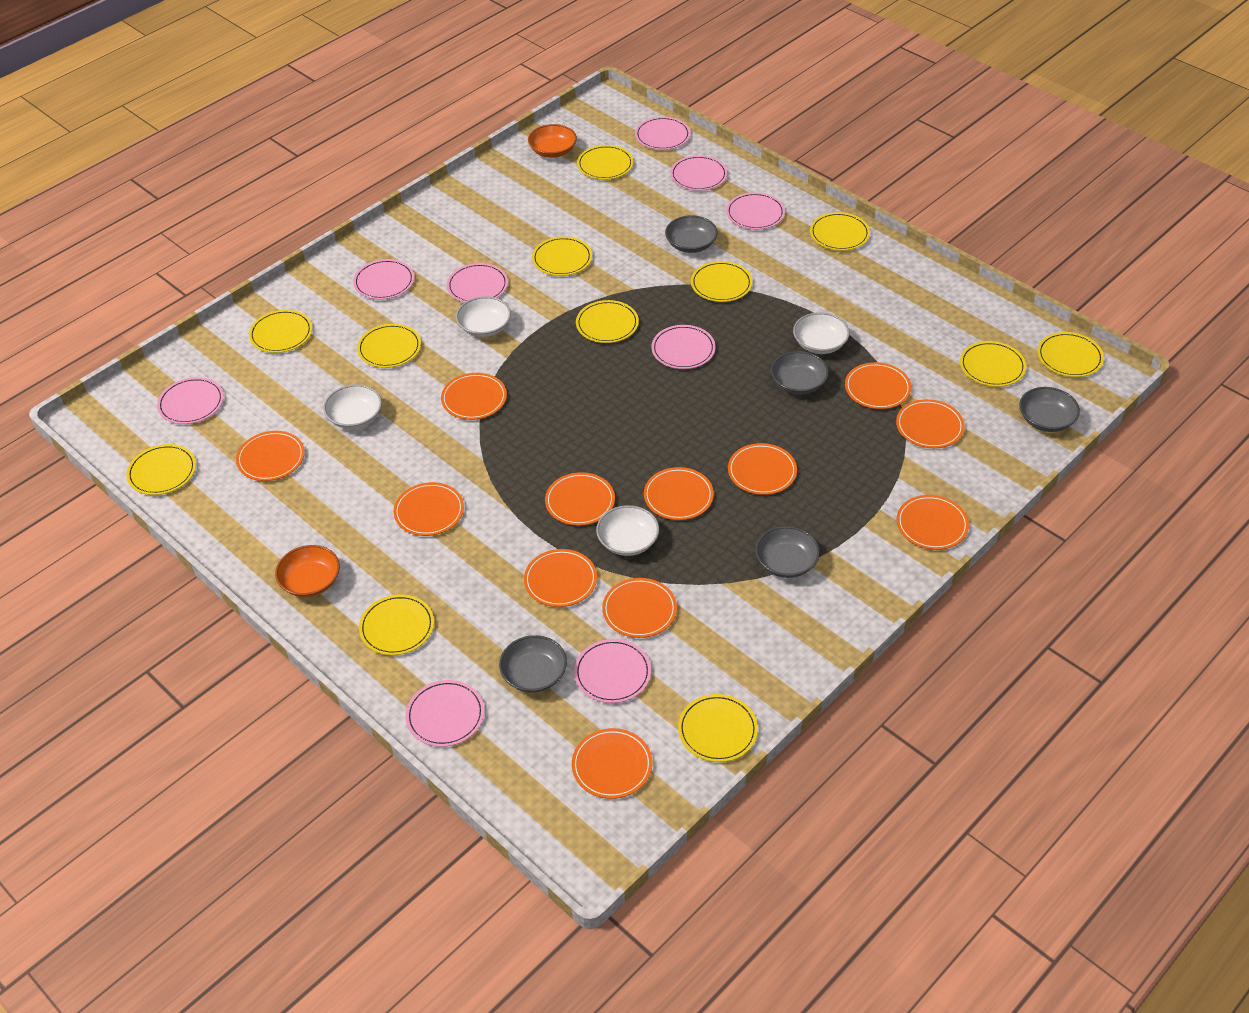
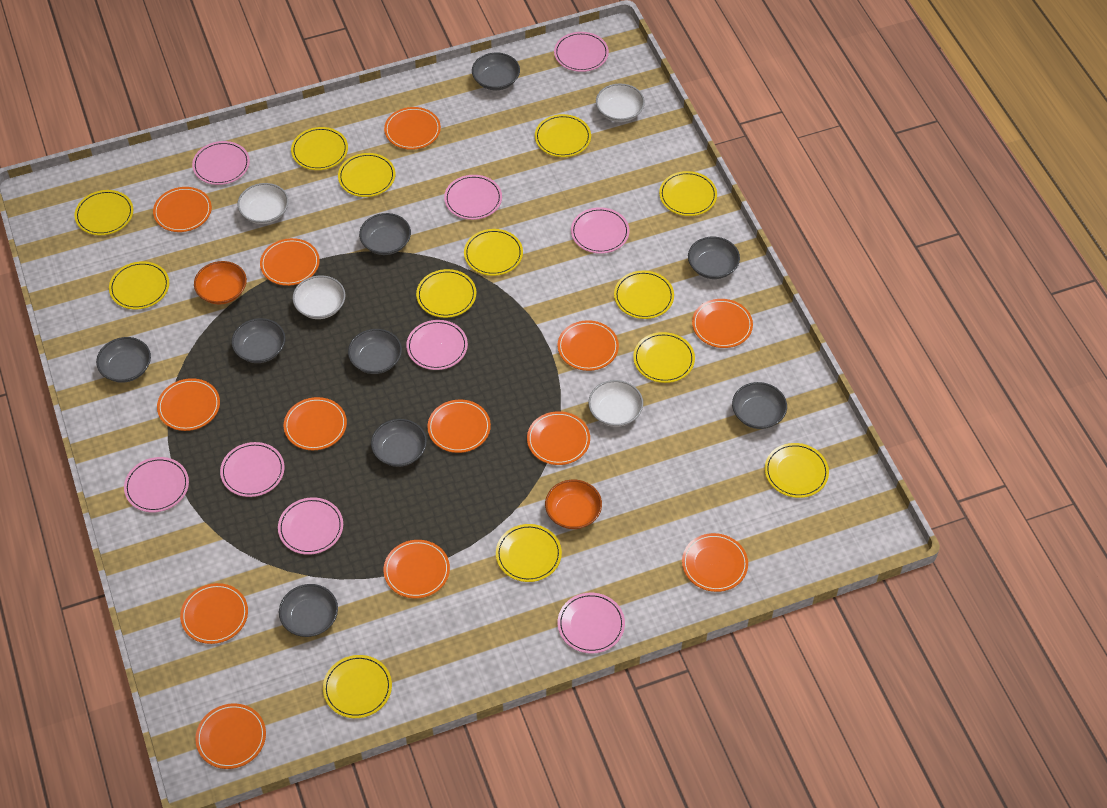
grey bowl: [499,635,567,693] [665,216,718,253] [755,526,820,578] [771,351,829,395] [1019,387,1080,432] = 5 -> [96,337,151,383] [231,318,285,363] [279,584,338,637] [348,329,402,374] [359,213,411,255] [371,419,427,467] [472,53,520,90] [688,237,740,279] [732,382,787,429] = 9
orange plate: [236,431,305,481] [394,482,464,536] [441,373,507,420] [524,549,597,607] [545,472,615,526] [572,728,652,799] [602,578,677,638] [644,467,714,520] [728,443,797,495] [845,362,911,409] [896,399,965,448] [897,495,969,550] = 12 -> [153,187,212,232] [157,378,220,431] [180,583,248,644] [195,703,266,769] [260,238,320,286] [284,397,347,450] [383,540,450,598] [384,107,441,150] [427,400,491,453] [527,411,590,465] [557,320,619,371] [682,533,748,592] [692,299,753,348] = 13
yellow plate: [126,444,196,495] [249,310,312,353] [357,324,421,368] [359,594,434,655] [532,236,592,276] [576,300,639,343] [577,145,634,180] [678,694,758,762] [691,261,752,302] [810,212,870,251] [960,341,1026,387] [1037,332,1104,377] = 12 -> [75,190,133,235] [109,261,169,309] [291,127,348,170] [323,655,392,718] [338,153,395,197] [416,269,476,318] [464,229,523,276] [496,524,562,582] [535,114,591,157] [614,271,674,319] [633,332,695,383] [659,171,717,216] [765,443,829,498] = 13

